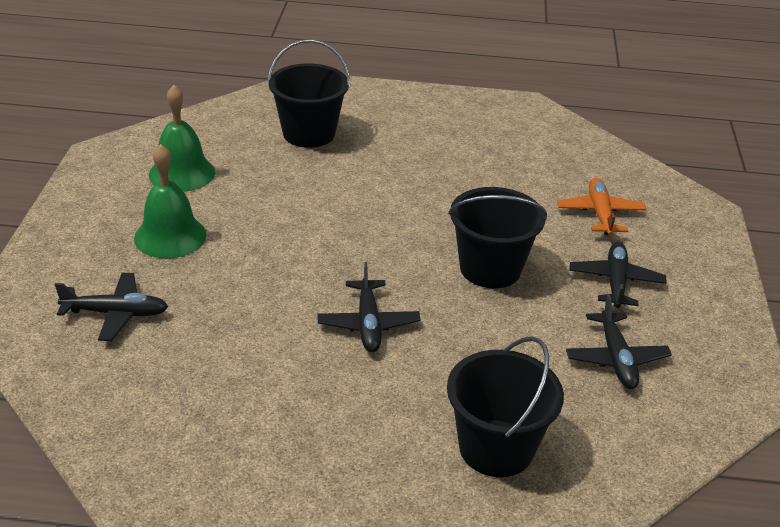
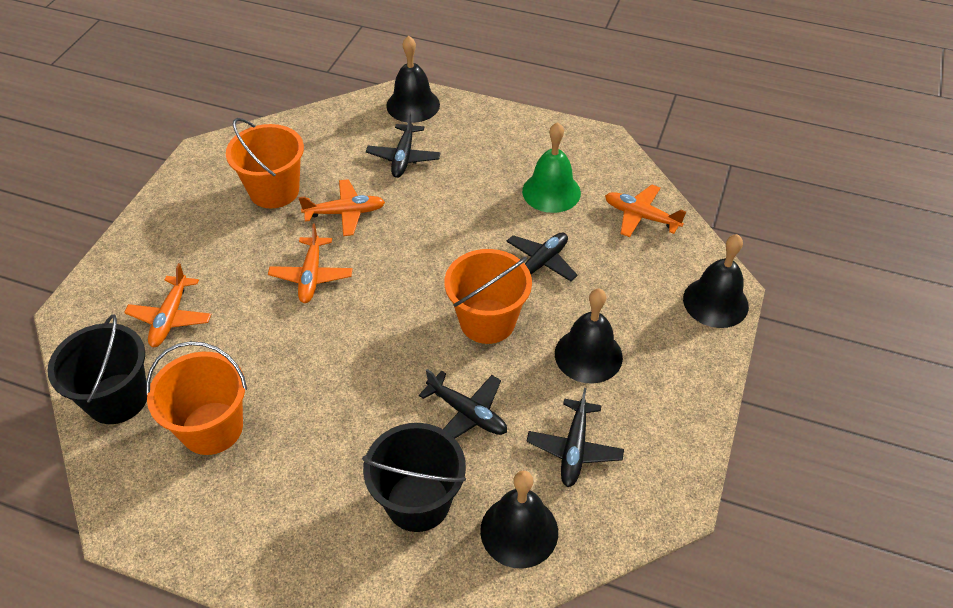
black bell: none = 0 -> [386,35,440,123] [480,471,558,569] [555,289,623,384] [683,234,749,328] = 4
black bucket: [268,39,350,148] [447,336,564,477] [448,187,547,288] = 3 -> [47,314,147,424] [362,423,466,532] = 2
green bell: [134,144,207,258] [149,85,215,192] = 2 -> [522,122,581,213] = 1
orange bucket: none = 0 -> [146,341,247,455] [226,118,304,208] [444,249,532,344] = 3
orange plane: [557,178,646,236] = 1 -> [124,263,212,347] [268,224,352,303] [299,179,385,236] [605,185,686,237] = 4

